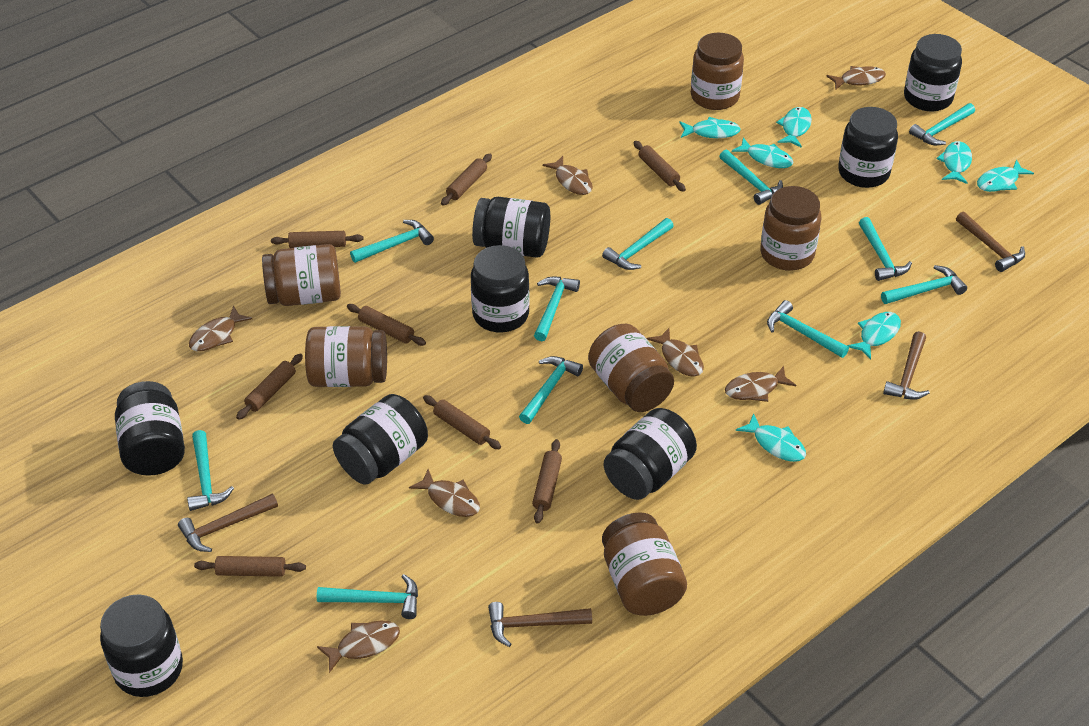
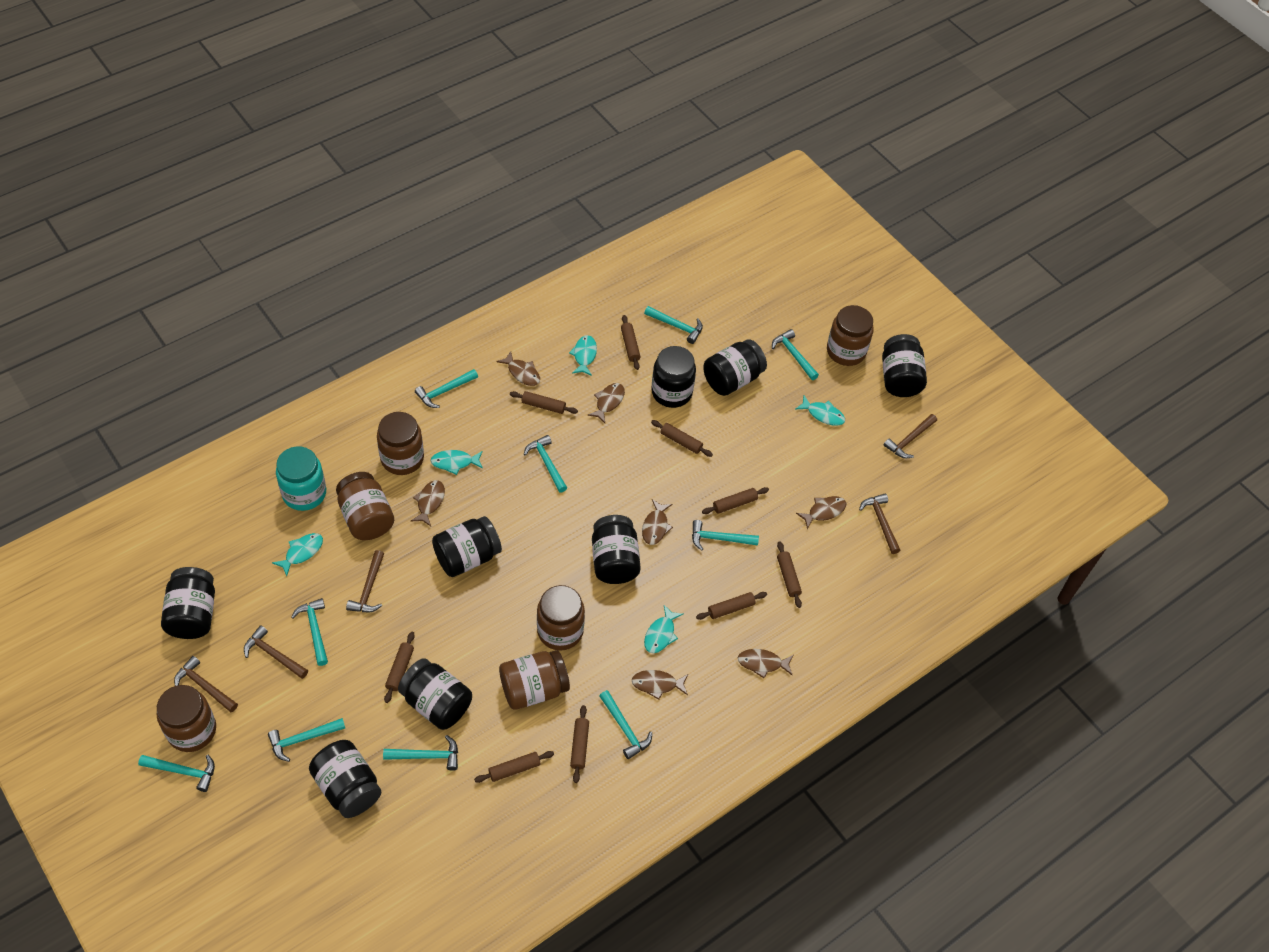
brown hammer: [178,494,278,552] [488,602,592,647] [883,331,930,400] [956,212,1025,272] = 4 -> [174,656,238,712] [244,625,308,679] [346,550,384,612] [859,494,901,554] [884,414,937,458] = 5
brown rolling pin: [194,556,306,577] [236,353,303,420] [271,231,363,248] [347,304,426,346] [423,395,501,449] [441,154,492,206] [532,439,562,524] [633,141,686,192] = 8 -> [384,632,415,703] [474,751,554,783] [510,391,578,414] [570,705,589,783] [621,315,640,370] [651,420,713,457] [696,592,767,620] [702,487,769,514] [777,541,802,608] = 9
turquoise fish: [679,117,741,138] [732,137,793,168] [736,413,806,462] [776,107,812,148] [847,312,901,360] [936,141,972,184] [977,160,1034,192] = 7 -> [272,533,323,576] [430,450,483,475] [569,335,597,376] [644,605,683,653] [796,396,845,426] = 5
turquoise hammer: [187,430,234,511] [317,574,418,619] [350,220,434,263] [519,356,583,424] [534,277,580,341] [602,218,674,270] [719,150,783,205] [767,300,849,358] [859,217,912,281] [881,265,967,304] [909,103,975,145] = 11 -> [138,755,215,792] [268,718,345,762] [292,598,328,666] [383,735,458,771] [415,369,478,408] [524,435,567,493] [599,690,652,759] [644,306,703,344] [692,520,759,551] [772,329,819,380] = 10
turquoise jar: none = 0 -> [276,446,326,511] = 1

